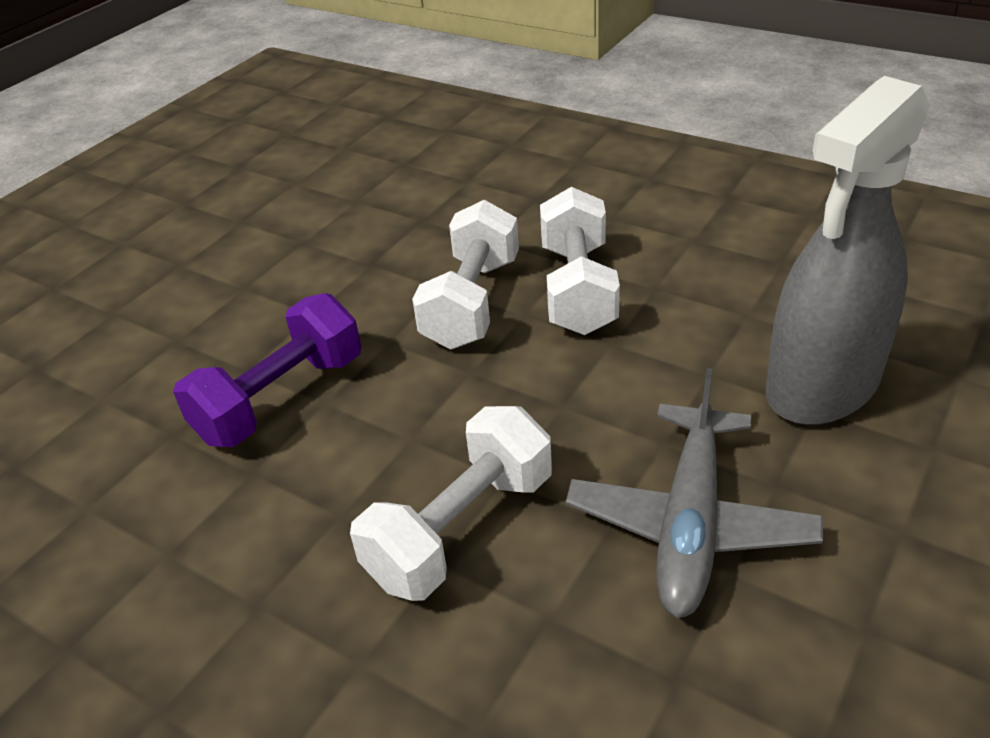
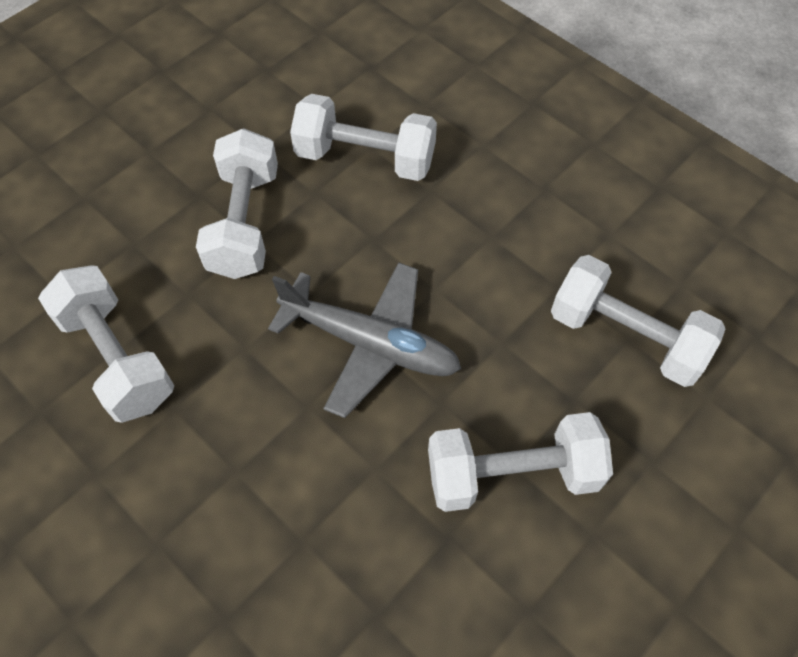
grey spray bottle: [766,76,930,425] = 1 -> none = 0
purple dumbbell: [173,293,361,447] = 1 -> none = 0
white dumbbell: [350,406,552,601] [412,200,519,349] [540,187,620,335] = 3 -> [38,265,174,423] [196,128,278,279] [290,94,437,181] [428,412,613,512] [551,255,725,387] = 5

